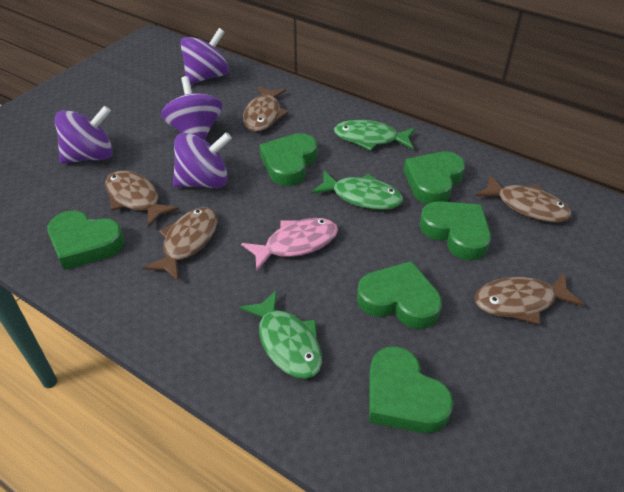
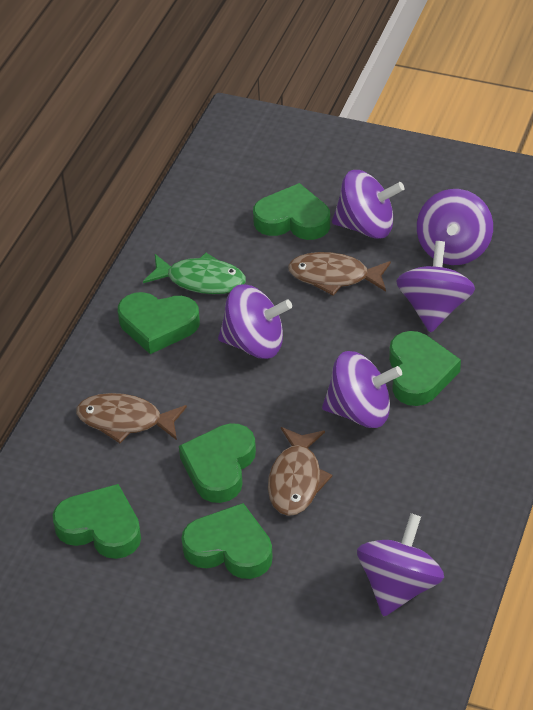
brown fish: [105,170,179,228] [143,207,218,281] [243,86,288,132] [474,273,585,325] [475,175,572,223] = 5 -> [76,393,187,443] [268,427,332,516] [288,252,391,296] = 3
green fish: [239,289,322,379] [311,170,403,210] [334,120,415,151] = 3 -> [143,253,246,294] = 1
pink fish: [241,218,338,272] = 1 -> none = 0
purple spinning top: [55,106,113,164] [161,76,223,140] [173,132,232,188] [180,28,229,84] = 4 -> [218,284,292,359] [322,351,402,428] [332,170,404,239] [357,513,444,616] [396,241,475,333] [417,189,493,265] = 6

